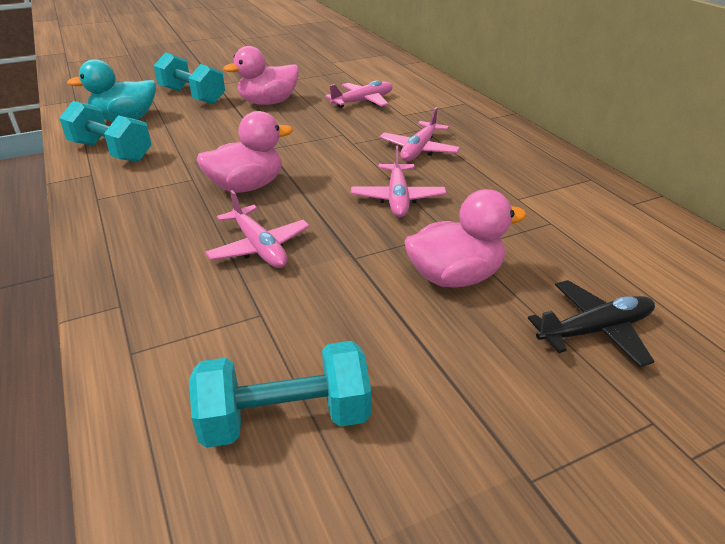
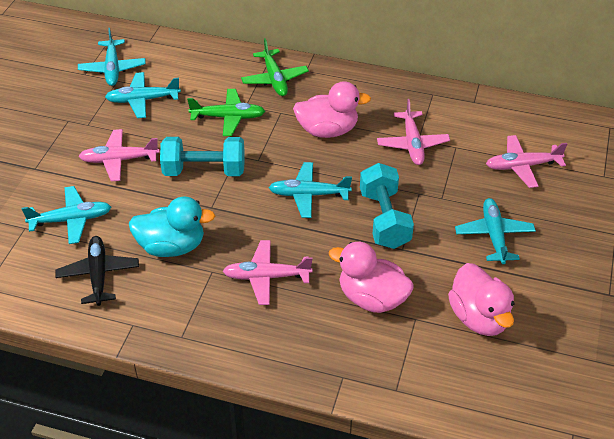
green plane: none = 0 -> [187,89,265,136] [241,38,309,96] = 2
turquoise dumbbell: [59,101,152,162] [154,52,225,104] [189,341,371,448] = 3 -> [160,137,245,176] [360,163,414,249] = 2
turquoise plane: none = 0 -> [22,186,111,244] [78,28,146,86] [105,72,181,118] [269,162,352,218] [455,198,536,264] = 5

